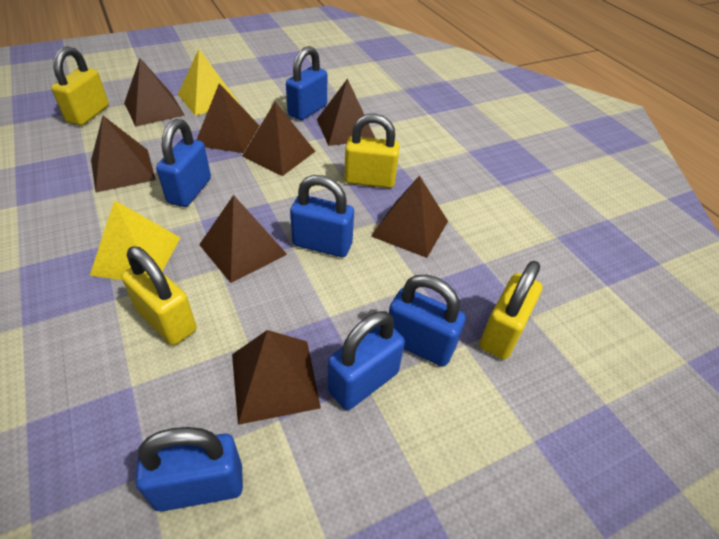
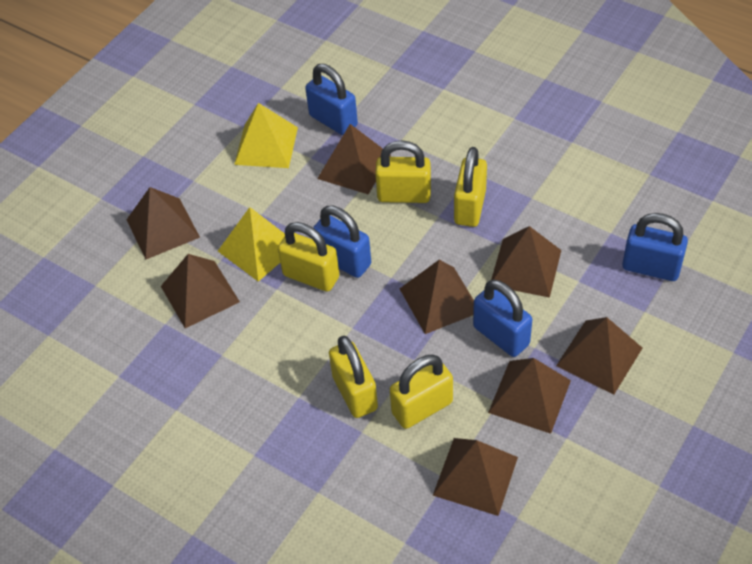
blue padlock: [135,427,243,511] [156,119,211,207] [286,46,327,120] [290,175,354,257] [328,311,405,410] [389,275,466,367] = 6 -> [305,64,358,135] [313,206,371,278] [473,280,532,357] [622,213,688,281] = 4
yellow padlock: [51,46,109,126] [121,246,196,345] [344,113,400,188] [480,261,542,360] = 4 -> [278,222,339,292] [329,336,378,418] [375,140,431,203] [390,354,453,429] [454,147,487,227] = 5

